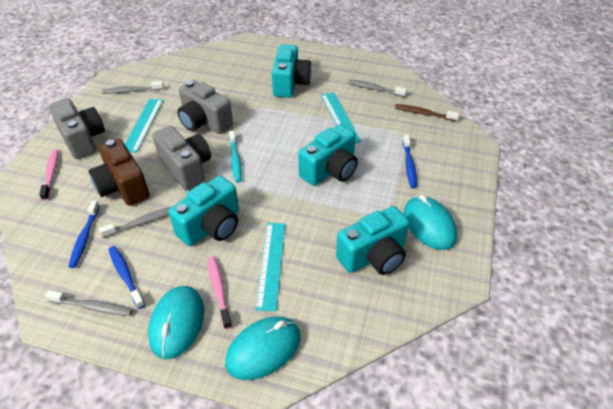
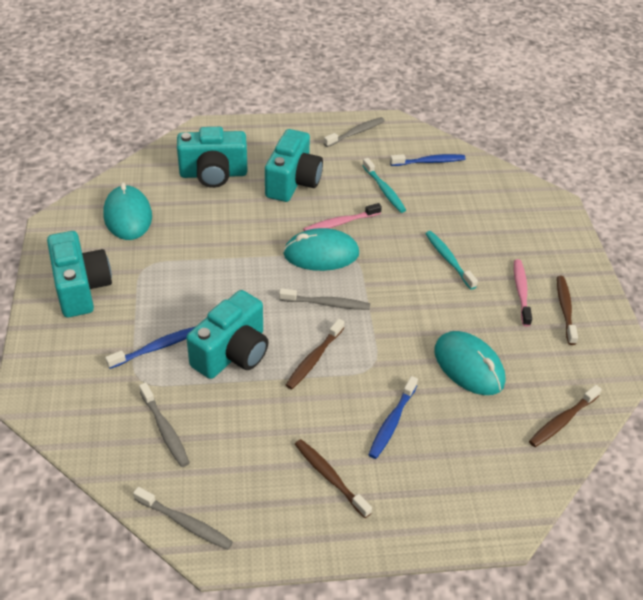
brown camera: [89,138,150,206] = 1 -> none = 0
brown toothbrush: [395,104,459,122] = 1 -> [286,319,344,389] [295,439,372,518] [529,385,602,447] [557,276,578,345] = 4
grey camera: [49,98,105,159] [152,126,211,190] [177,80,233,134] = 3 -> none = 0
turquoise ruler: [125,99,163,153] [255,223,285,311] [321,93,361,143] = 3 -> none = 0
turquoise toothbrush: [229,130,242,183] = 1 -> [362,158,406,213] [425,231,478,290] = 2

